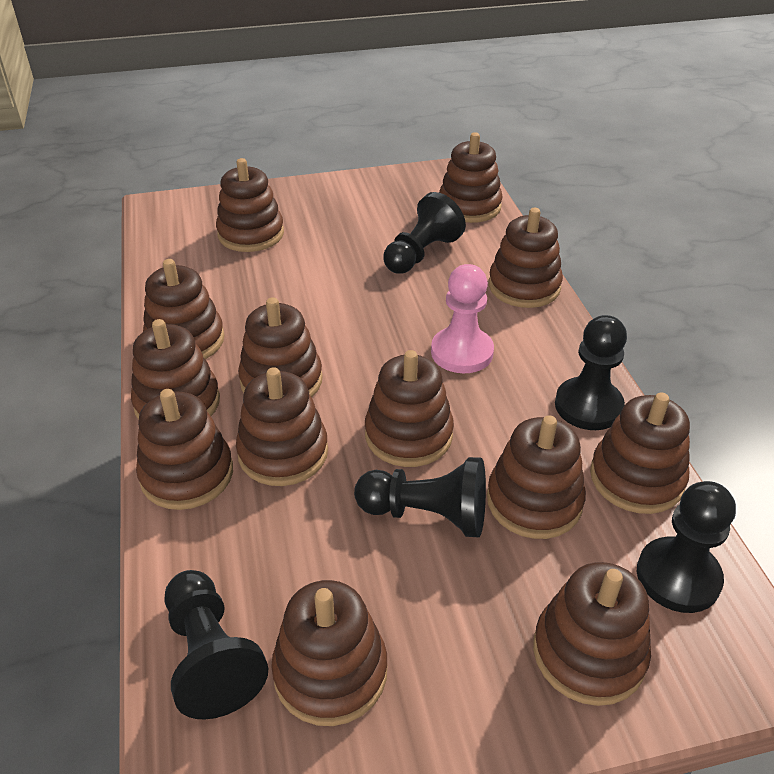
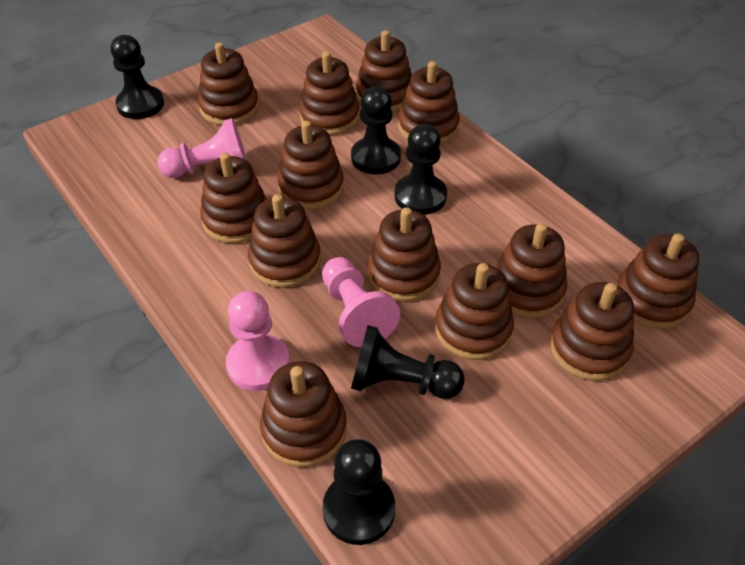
pink pawn: [431,264,494,373] = 1 -> [157,118,247,178] [226,291,290,391] [322,257,400,347] = 3

